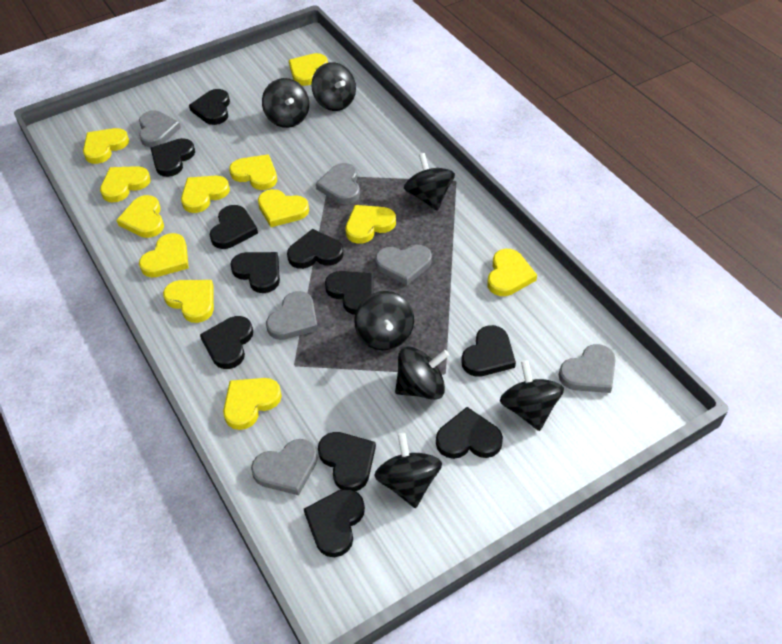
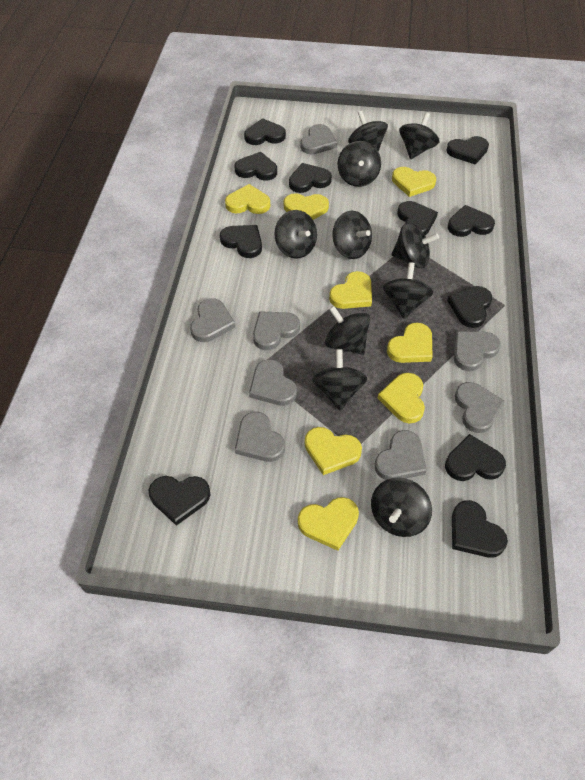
black spinning top: [262,78,309,128] [311,62,356,111] [354,291,414,350] [374,433,442,508] [395,346,449,400] [404,153,455,211] [500,360,564,431] = 7 -> [274,210,317,259] [312,349,367,411] [325,306,370,355] [332,211,372,259] [338,141,381,187] [348,111,388,152] [371,477,432,537] [383,262,433,319] [392,222,439,268] [400,113,439,159] = 10
grey heart: [139,111,181,147] [251,439,318,495] [266,291,318,340] [316,163,360,204] [375,244,432,285] [559,344,616,393] = 6 -> [190,298,236,342] [235,412,285,462] [249,359,297,406] [253,311,300,350] [300,124,337,154] [375,430,427,480] [454,331,501,371] [455,382,505,433] = 8
yellow heart: [83,128,129,164] [100,166,151,202] [116,195,164,238] [139,233,189,277] [163,280,214,323] [181,176,230,213] [223,378,282,430] [229,154,277,190] [258,189,309,227] [289,53,328,86] [346,205,396,244] [487,249,537,296] = 12 -> [225,184,270,214] [283,193,329,220] [298,497,359,551] [305,427,362,475] [329,271,372,309] [378,373,425,423] [387,323,433,363] [392,167,436,197] = 8

